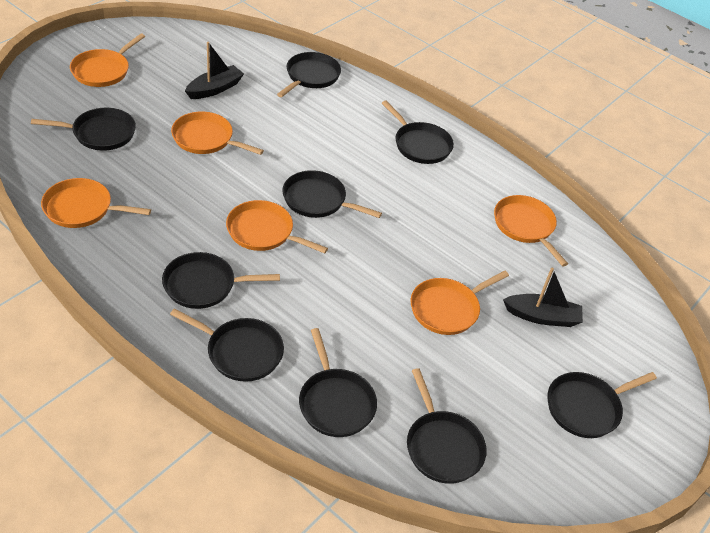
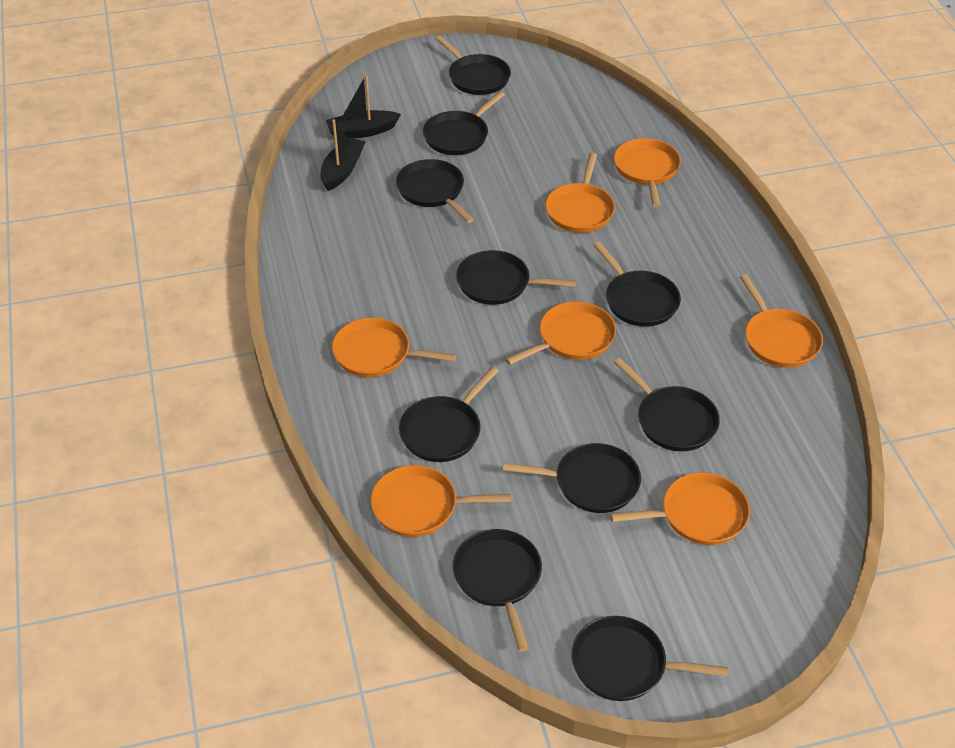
black pan: [31,108,136,151] [162,252,280,309] [170,308,284,382] [277,52,341,97] [282,170,382,218] [299,328,377,437] [382,100,454,164] [407,368,487,484] [547,372,657,438] = 9 -> [396,159,474,223] [399,367,498,462] [423,91,505,155] [435,35,511,95] [453,529,542,652] [456,250,576,305] [503,443,641,513] [571,616,728,701] [593,242,681,327] [614,358,720,451] = 10
orange pan: [41,178,151,228] [70,33,145,87] [171,112,264,155] [226,200,328,254] [411,270,509,335] [494,195,568,267] = 6 -> [332,318,456,377] [371,465,511,537] [505,301,616,365] [545,153,615,233] [611,473,750,545] [614,138,681,207] [740,274,823,368] = 7

